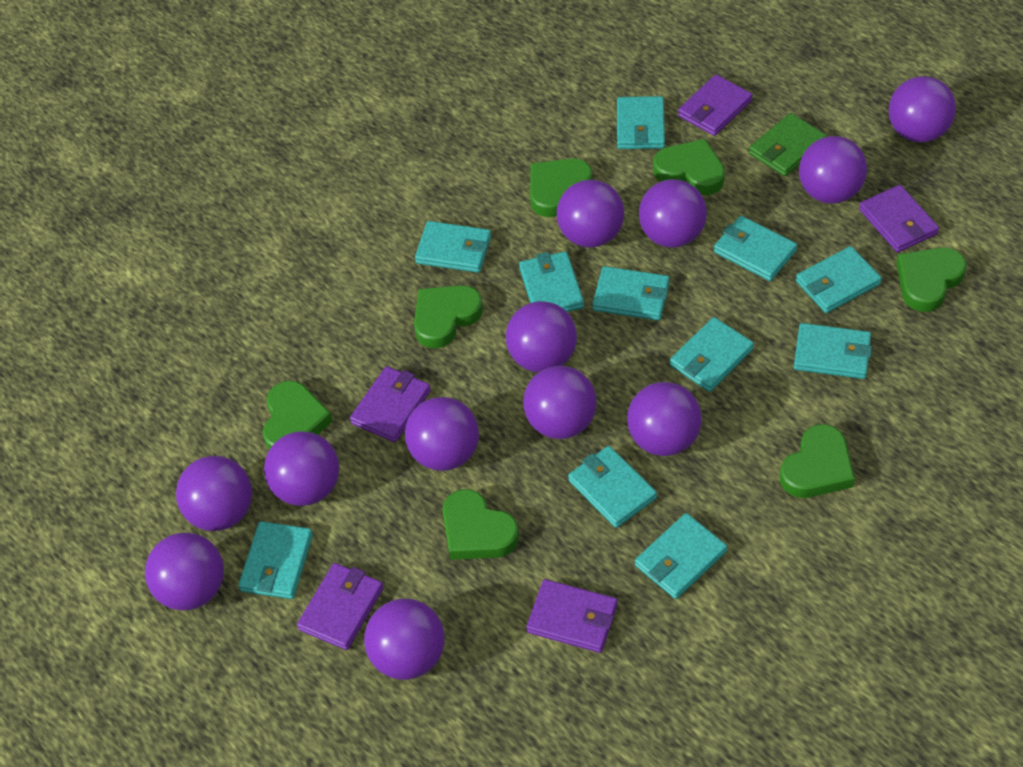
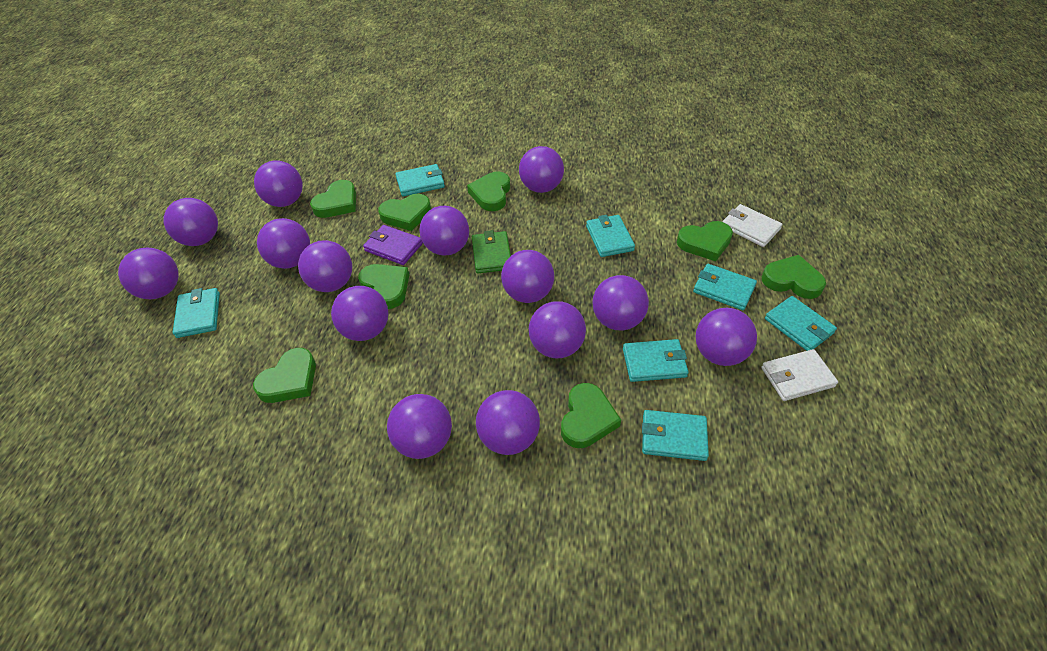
green heart: [263,381,333,450] [414,285,483,348] [442,489,519,560] [530,158,592,217] [653,139,725,195] [780,424,855,498] [896,248,967,312] = 7 -> [253,348,316,403] [310,180,356,218] [358,264,409,309] [378,194,431,231] [467,171,510,211] [561,383,621,448] [677,221,733,261] [762,255,826,299] = 8
purple ball: [145,533,224,611] [176,456,252,531] [264,431,339,506] [364,599,445,680] [405,397,479,471] [506,301,577,372] [523,366,596,439] [557,180,624,248] [627,382,702,456] [639,179,707,248] [799,136,867,203] [889,76,956,142] = 12 -> [118,248,179,299] [163,198,218,246] [254,161,303,207] [257,218,310,269] [298,240,352,292] [331,286,389,341] [387,394,452,459] [419,206,469,256] [476,390,540,455] [501,250,554,303] [519,146,564,193] [529,301,586,358] [592,275,649,331] [696,308,757,366] = 14
purple wallet: [297,563,384,650] [350,366,431,442] [526,579,618,653] [678,75,753,136] [859,185,939,252] = 5 -> [363,225,423,265] = 1
turquoise wallet: [238,521,313,599] [415,221,491,273] [519,252,584,312] [568,446,657,528] [593,266,670,321] [617,96,665,149] [635,513,727,599] [670,317,754,392] [714,216,797,281] [794,323,872,379] [796,246,882,313] = 11 -> [173,288,220,338] [395,164,445,196] [586,215,635,257] [623,339,689,382] [642,410,709,461] [693,264,757,310] [765,296,837,351] = 7
white wallet: none = 0 -> [722,204,782,247] [761,349,838,401] = 2

